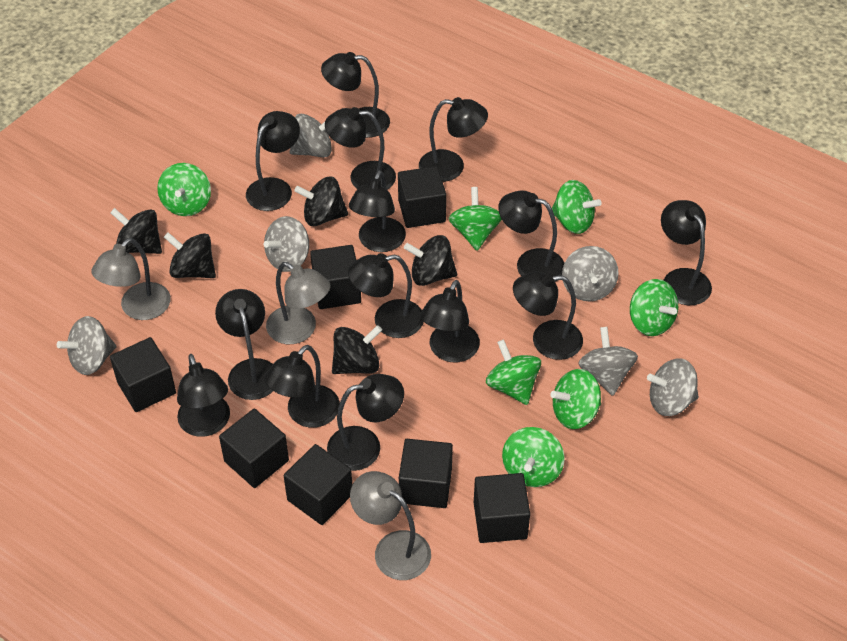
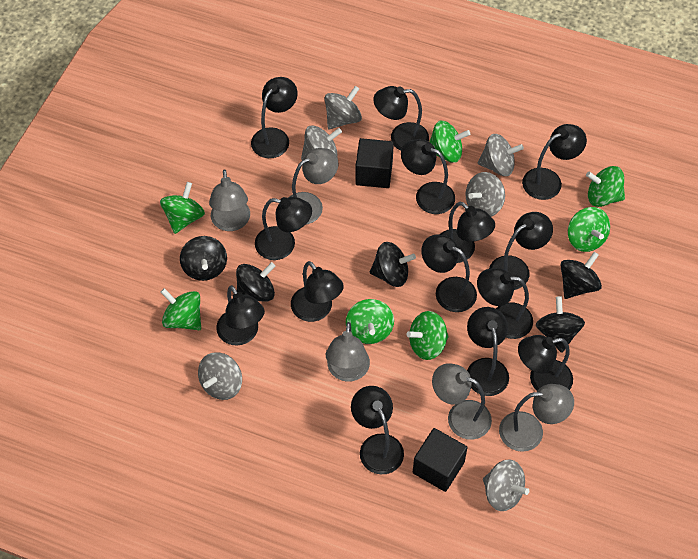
black cube: [110,337,176,412] [219,409,289,488] [284,444,352,525] [310,245,361,309] [398,166,446,228] [399,439,453,508] [474,473,530,543] = 7 -> [355,138,394,188] [413,428,468,492] = 2
grey lamp: [91,238,171,320] [266,262,331,344] [350,471,431,580] = 3 -> [209,169,250,231] [289,148,338,224] [326,322,370,382] [432,363,492,440] [499,384,574,452] = 5

